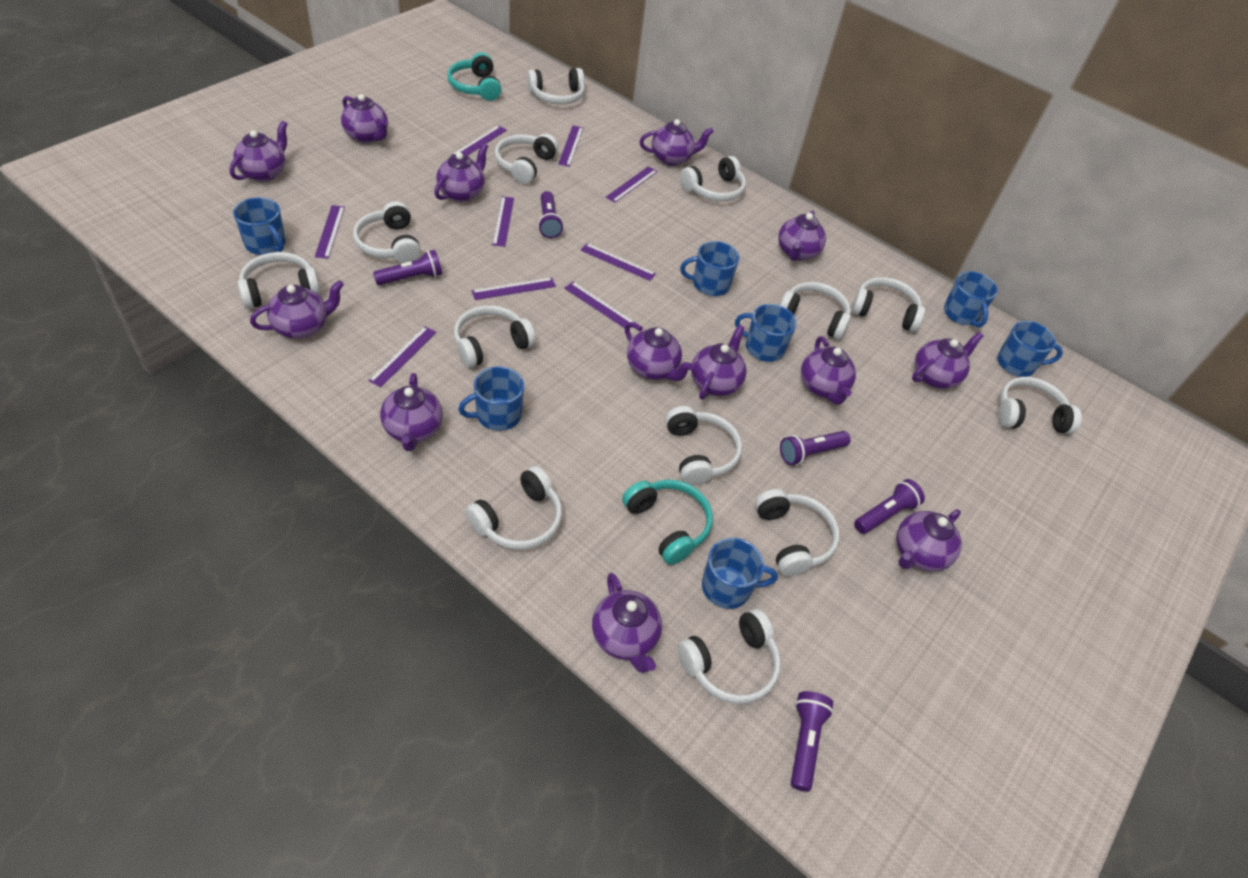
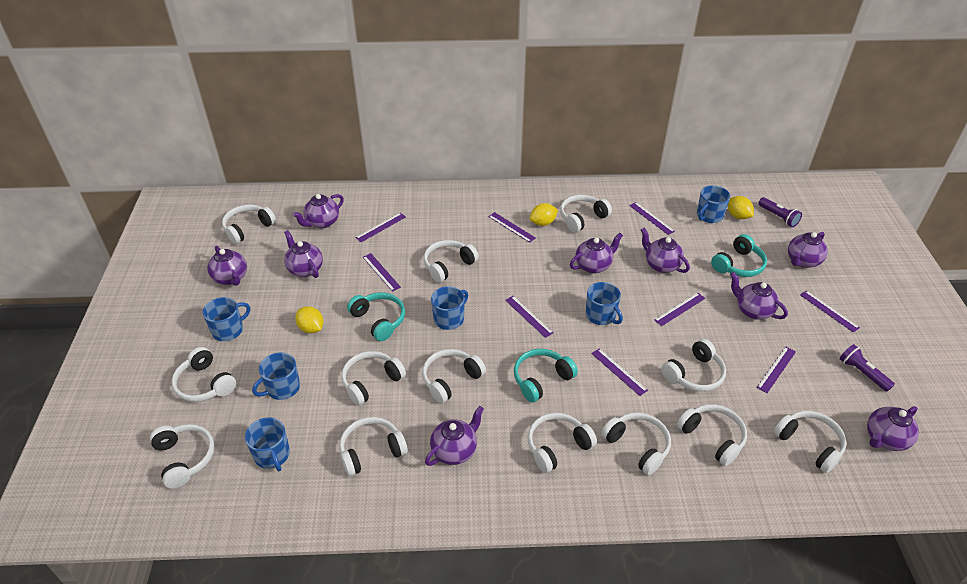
blue mug: [233,197,286,255] [458,366,524,431] [680,241,739,296] [702,538,778,609] [735,304,797,362] [944,271,998,328] [997,321,1063,377] = 7 -> [203,297,250,341] [245,417,290,471] [252,352,300,400] [431,286,468,330] [586,282,623,325] [697,185,730,223] = 6
purple flashlight: [373,250,442,285] [538,191,563,238] [780,431,851,465] [791,691,833,792] [854,479,925,534] = 5 -> [758,197,802,227] [839,344,895,392] = 2
purple teapot: [229,121,287,182] [250,280,344,339] [341,94,388,143] [380,373,443,451] [434,143,488,202] [592,573,662,673] [625,322,693,381] [640,119,714,166] [691,325,747,400] [778,210,826,261] [801,336,856,405] [896,509,962,572] [912,332,984,389] = 13 -> [207,246,247,286] [284,230,323,278] [293,194,344,228] [425,406,484,466] [570,233,623,274] [641,228,690,273] [730,272,788,320] [788,232,828,268] [867,406,919,451] = 9
turquoise headphones: [447,52,502,101] [622,480,713,565] = 2 -> [347,292,405,341] [514,349,578,402] [711,234,767,277] = 3
yellow lemon: none = 0 -> [295,306,323,333] [530,203,558,226] [728,196,754,219] = 3

